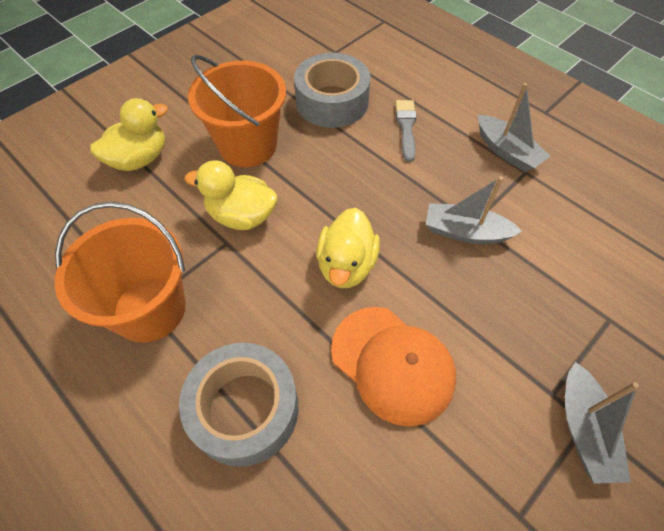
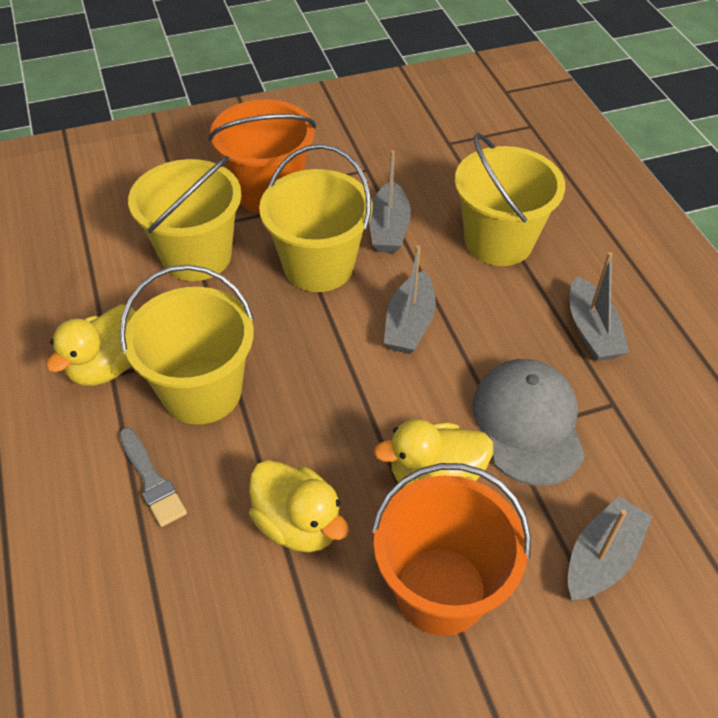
grey boat: [426,176,522,244] [478,83,550,172] [565,362,639,484] = 3 -> [369,150,411,253] [384,245,436,354] [568,496,652,601] [570,252,629,361] = 4
grey cap: none = 0 -> [472,359,585,486] = 1
grey tape: [179,343,299,467] [294,53,371,128] = 2 -> none = 0
orange cap: [331,307,456,427] = 1 -> none = 0
yellow bucket: none = 0 -> [120,265,254,424] [128,156,241,281] [259,144,373,292] [455,133,565,266] = 4

